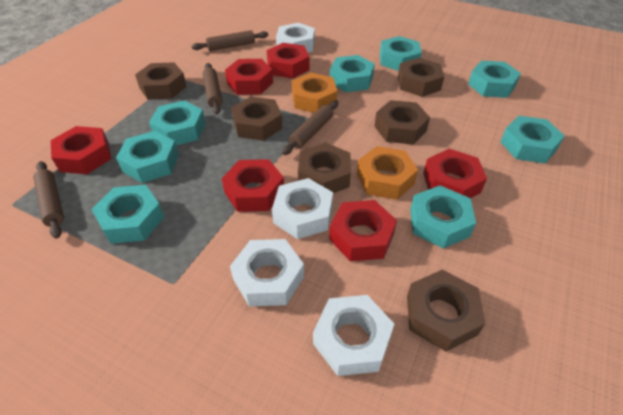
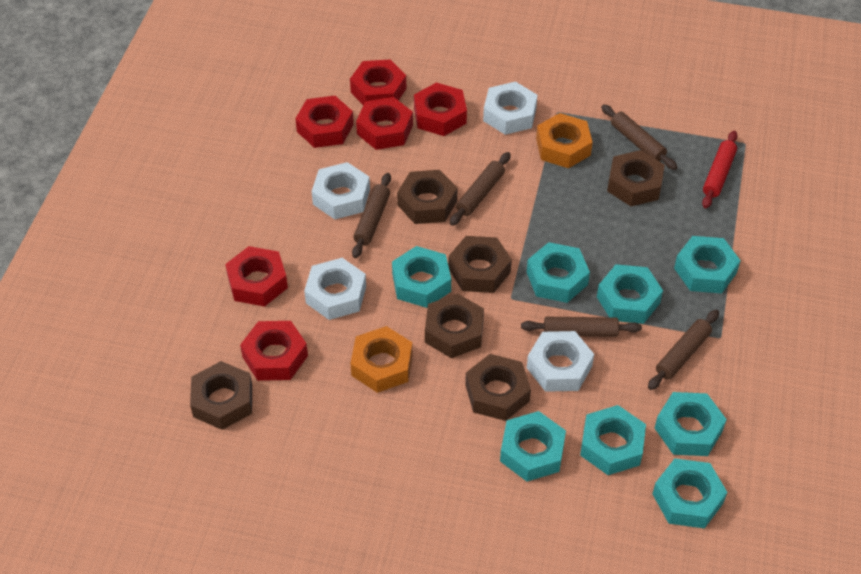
brown rolling pin: [33,161,64,239] [192,30,268,51] [203,63,222,114] [282,100,338,155] = 4 -> [352,173,391,258] [450,152,511,226] [521,317,642,337] [601,104,677,170] [648,310,719,390] = 5
red rolling pin: none = 0 -> [702,131,738,208] = 1

